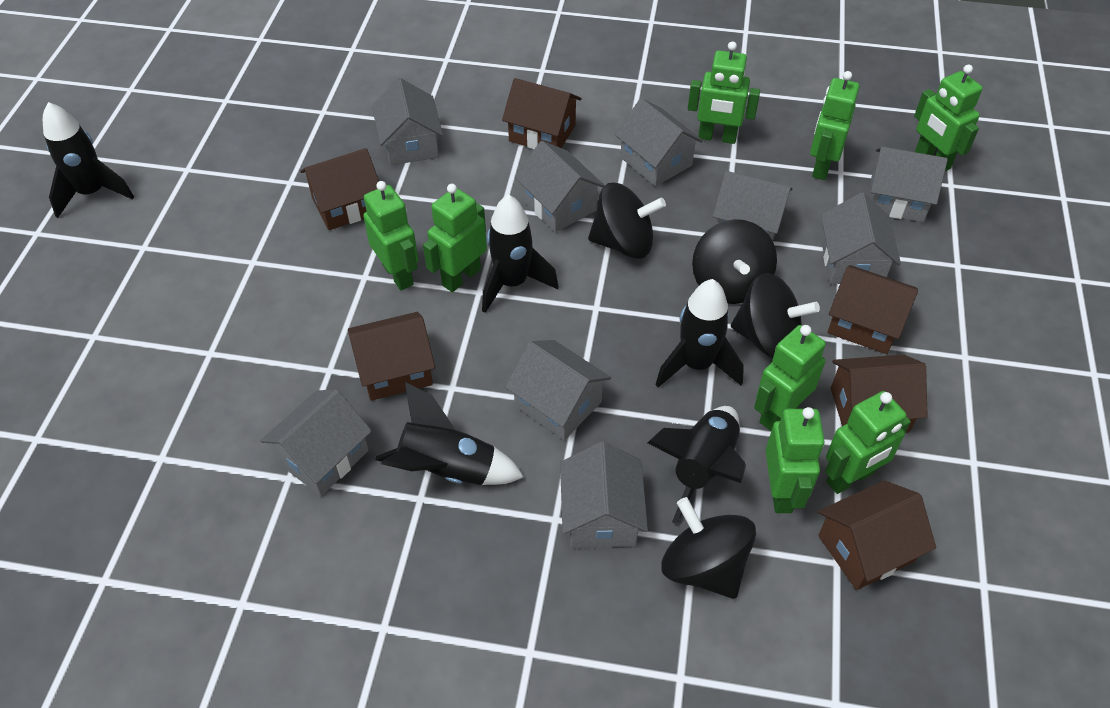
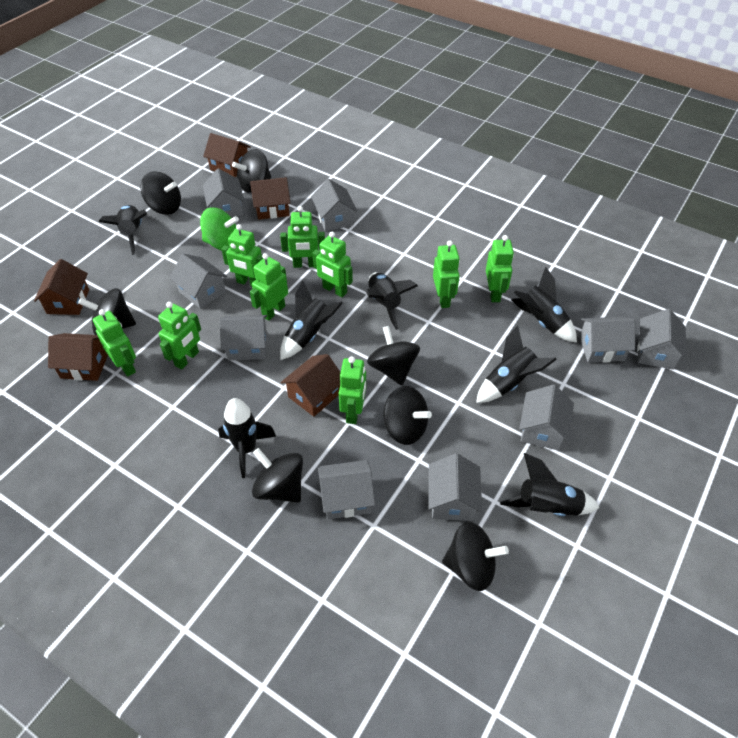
black rocket: [43,102,134,218] [375,382,524,485] [482,194,559,313] [647,406,746,524] [655,279,744,387] = 5 -> [99,205,147,255] [218,398,276,478] [280,281,343,360] [366,272,418,330] [476,325,557,403] [500,453,600,516] [511,267,577,343] = 7
black spinning top: [588,182,666,259] [662,497,756,599] [692,219,777,304] [731,273,820,358] = 4 -> [78,288,136,335] [140,171,181,215] [232,149,271,192] [252,448,303,503] [367,326,420,386] [383,386,432,445] [442,522,509,591] = 7
brown house: [300,148,379,230] [348,312,435,401] [502,78,582,149] [818,480,936,590] [827,265,918,354] [831,354,928,433] = 6 -> [34,259,89,315] [48,333,108,381] [203,133,251,177] [250,177,290,220] [281,354,341,417] = 5
green robot: [363,181,418,290] [423,184,487,292] [688,41,760,144] [754,325,826,431] [766,407,825,513] [810,71,860,180] [825,391,911,494] [914,64,983,171] = 8 -> [93,309,136,377] [158,302,201,369] [221,224,263,287] [250,253,288,321] [280,206,325,268] [312,232,353,297] [339,357,366,424] [433,241,460,308] [486,235,514,302] = 9
green spinning top: none = 0 -> [200,207,239,251] = 1

